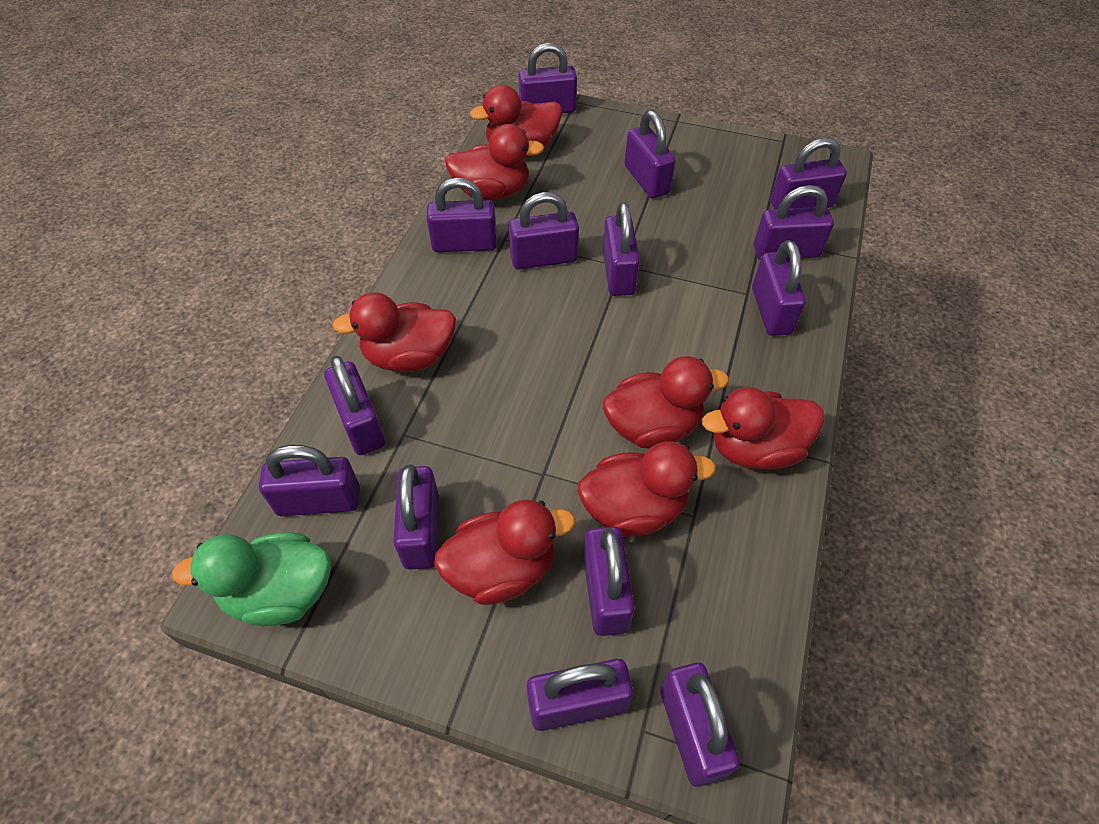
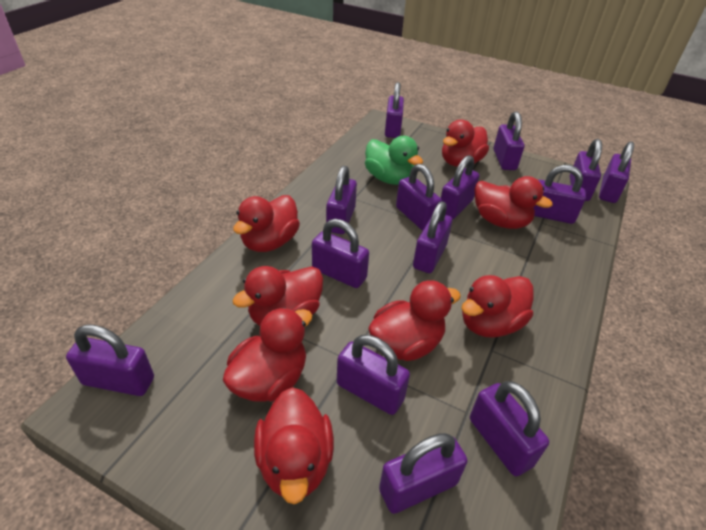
red duck: [332,293,456,372] [434,499,575,605] [445,124,544,200] [470,85,562,148] [577,441,716,537] [603,356,729,448] [702,387,824,469] = 7 -> [223,307,312,402] [232,266,323,326] [233,195,300,252] [254,387,334,504] [368,280,461,361] [442,120,489,167] [461,275,533,338] [475,176,553,229] = 8

